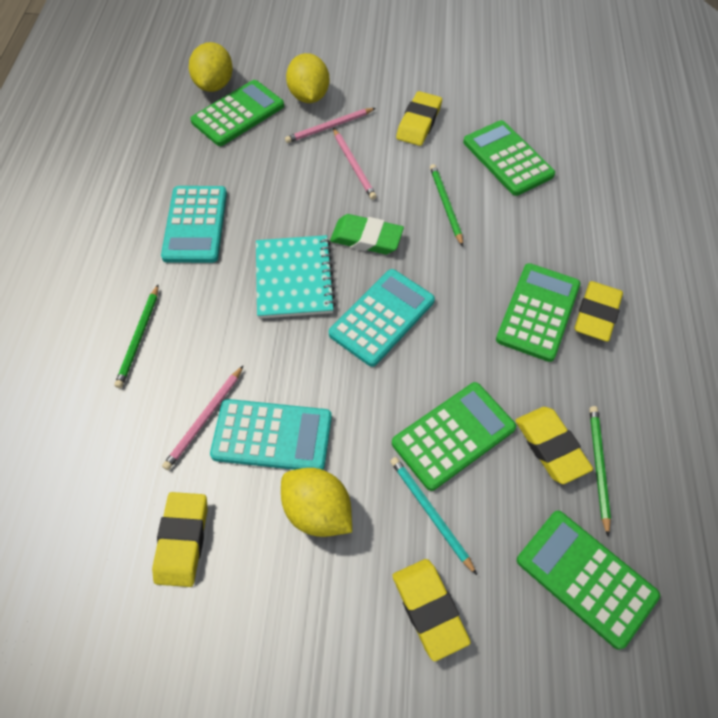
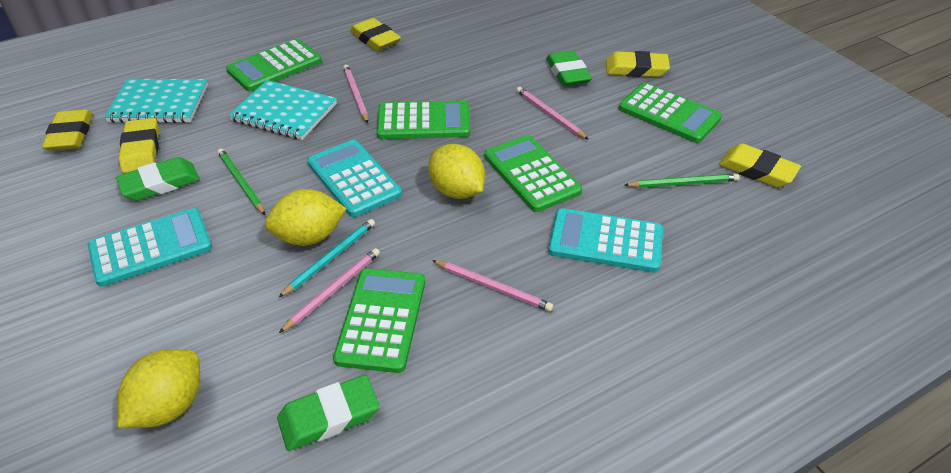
green eraser: [330,214,404,254] = 1 -> [116,157,200,201] [277,375,379,451] [546,51,592,86] = 3
green pencil: [114,285,158,388] [430,164,463,246] [589,406,611,536] = 3 -> [217,148,265,215] [625,174,739,188] = 2
pink pencil: [162,366,243,470] [285,108,376,143] [333,128,377,200] = 3 -> [279,248,380,333] [343,65,368,123] [432,260,554,312] [516,87,589,140] = 4
turquoise notebook: [256,235,336,319] = 1 -> [104,79,208,123] [228,80,337,140] = 2

